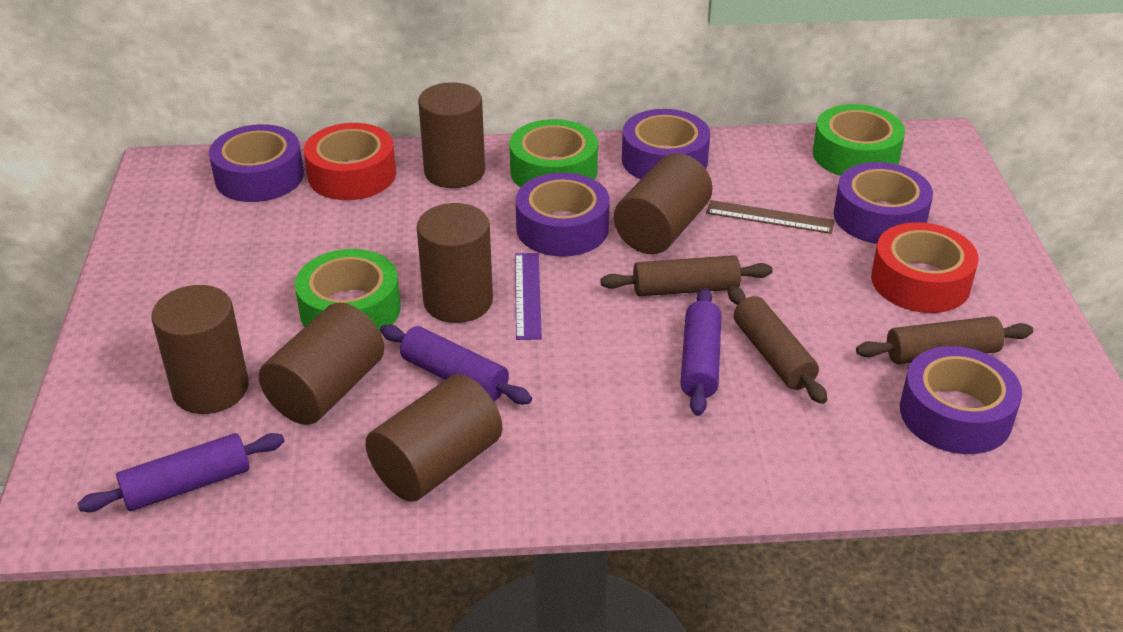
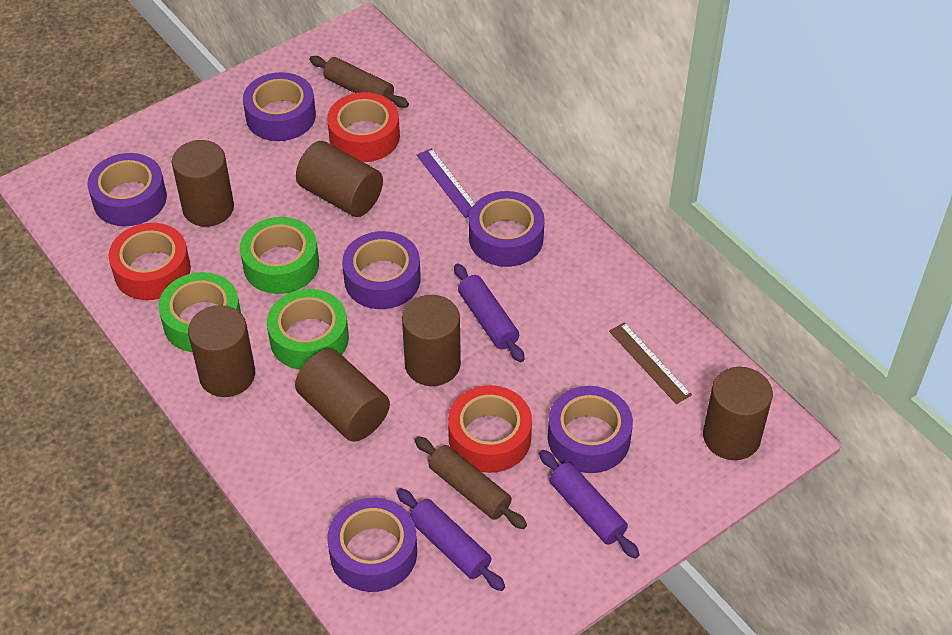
brown rolling pin: [600,255,773,296] [728,286,827,404] [856,316,1033,364] = 3 -> [310,56,409,108] [415,436,527,529] = 2
purple tape: [209,124,304,202] [516,173,610,257] [622,109,710,180] [834,162,933,244] [900,346,1022,454] = 5 -> [87,153,167,226] [243,72,316,141] [328,498,417,592] [342,231,421,309] [469,191,545,267] [548,386,633,473] = 6
red tape: [304,123,396,200] [871,222,979,313] = 2 -> [109,223,191,300] [327,92,400,162] [448,385,532,473] = 3

